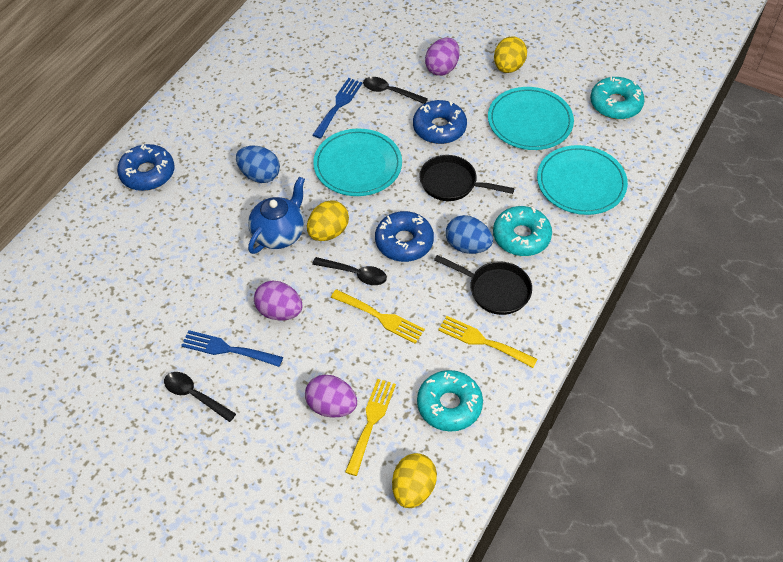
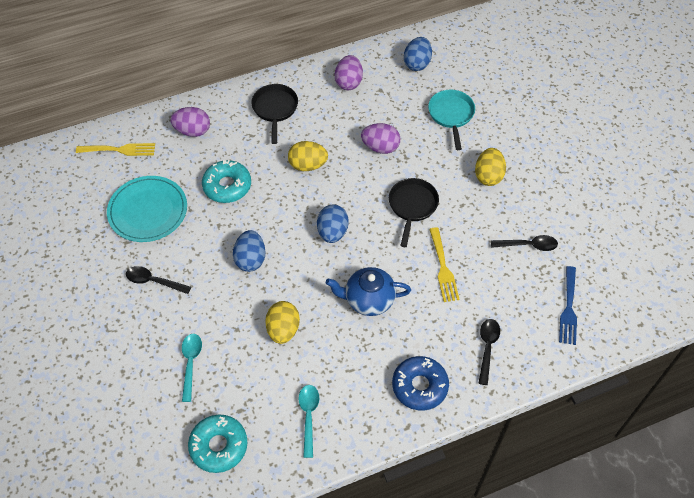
blue donut: [117,144,174,191] [375,211,434,262] [413,100,467,144] = 3 -> [392,356,449,410] = 1
blue egg: [236,146,280,183] [446,215,493,254] = 2 -> [233,230,266,272] [317,204,349,243] [404,37,432,71] = 3
blue fork: [181,330,283,367] [313,78,363,139] = 2 -> [559,266,577,345] = 1
turquoise donut: [417,370,483,432] [493,206,552,256] [590,77,645,119] = 3 -> [188,415,247,473] [202,160,251,203] = 2
turquoise pan: none = 0 -> [428,90,475,150] = 1
turquoise plate: [313,129,402,196] [488,87,574,150] [537,145,628,215] = 3 -> [107,176,187,242] = 1
turquoise spoon: none = 0 -> [182,334,202,402] [298,385,319,458] = 2
yellow fork: [331,289,425,344] [345,379,396,476] [438,316,538,368] = 3 -> [76,143,155,156] [429,227,460,302] = 2

